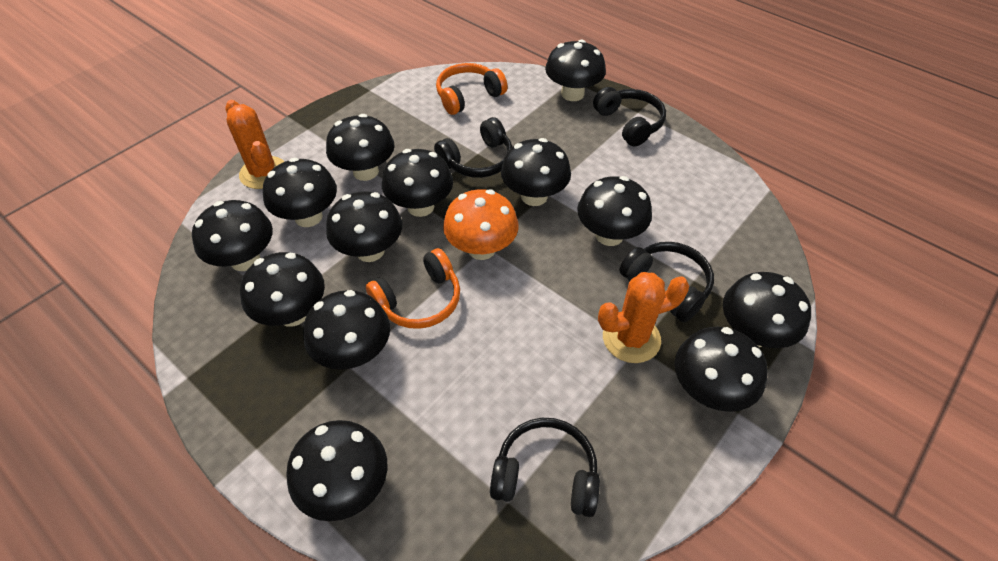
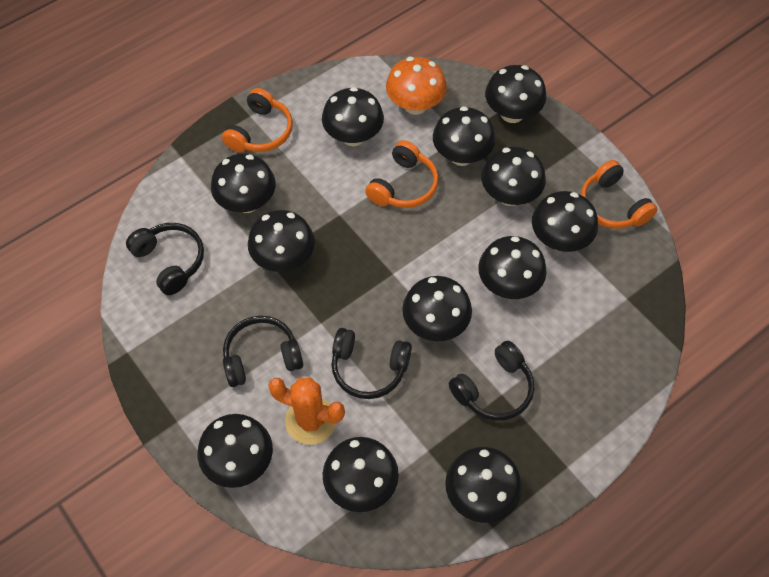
black mushroom: [192,200,273,271] [240,252,325,327] [263,158,337,227] [286,420,387,521] [303,290,390,370] [326,114,394,181] [326,191,402,262] [382,149,453,217] [501,138,571,206] [545,39,606,101] [577,176,652,246] [675,327,768,412] [723,272,811,348] = 13 -> [198,414,273,488] [211,154,276,213] [248,210,315,272] [322,87,384,146] [323,437,399,512] [402,276,472,341] [433,106,496,166] [445,447,522,523] [478,236,547,299] [481,147,546,206] [485,65,546,123] [532,191,598,252] = 12
orange cactus: [225,100,284,189] [598,272,689,363] = 2 -> [268,377,345,445] = 1
orange headphones: [366,248,460,329] [436,63,508,115] = 2 -> [222,88,293,152] [365,140,439,208] [581,160,657,229] = 3

